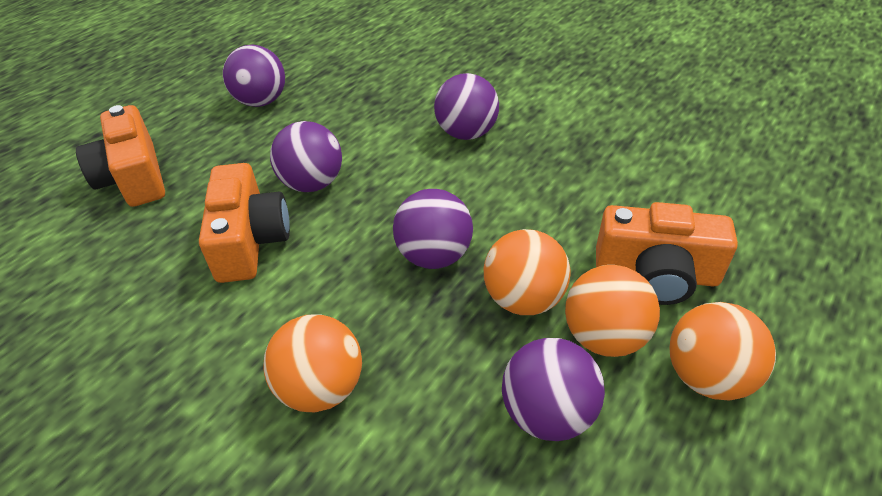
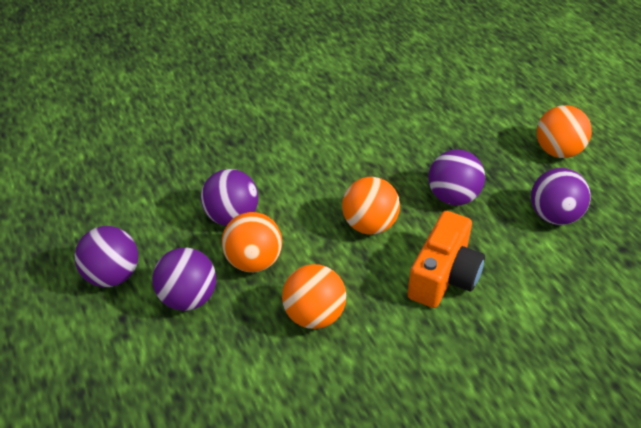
orange camera: [76,105,165,207] [199,163,290,283] [596,202,738,305] = 3 -> [407,211,485,308] = 1

